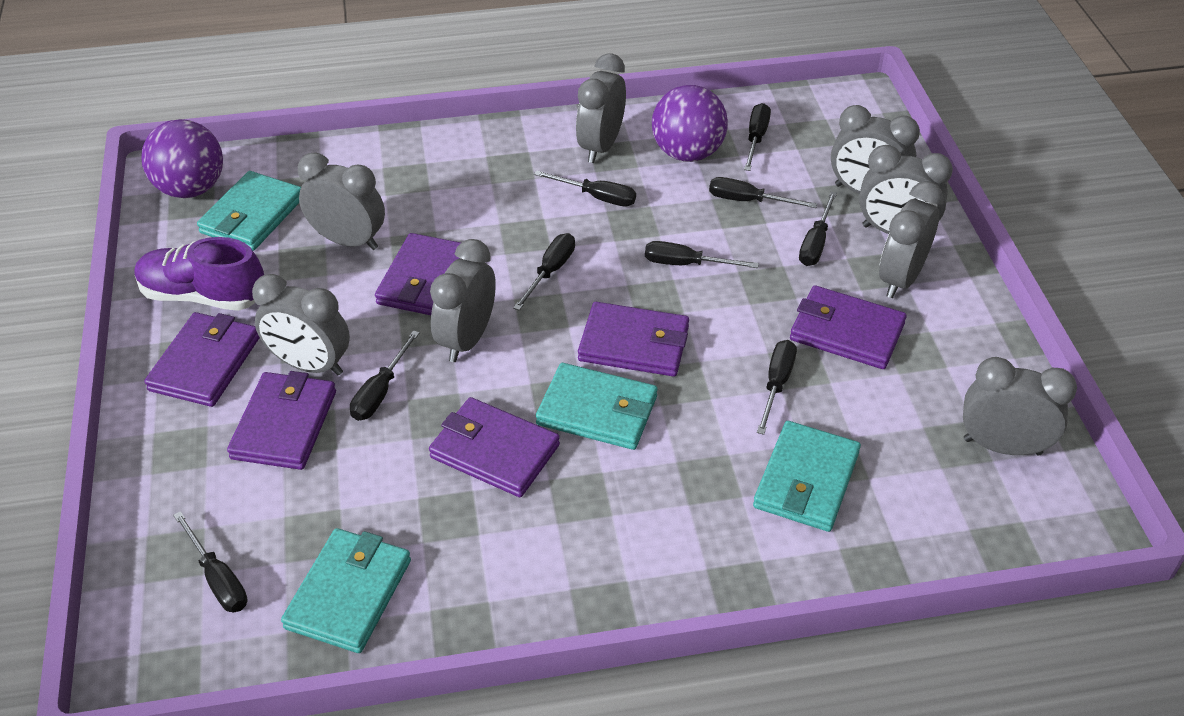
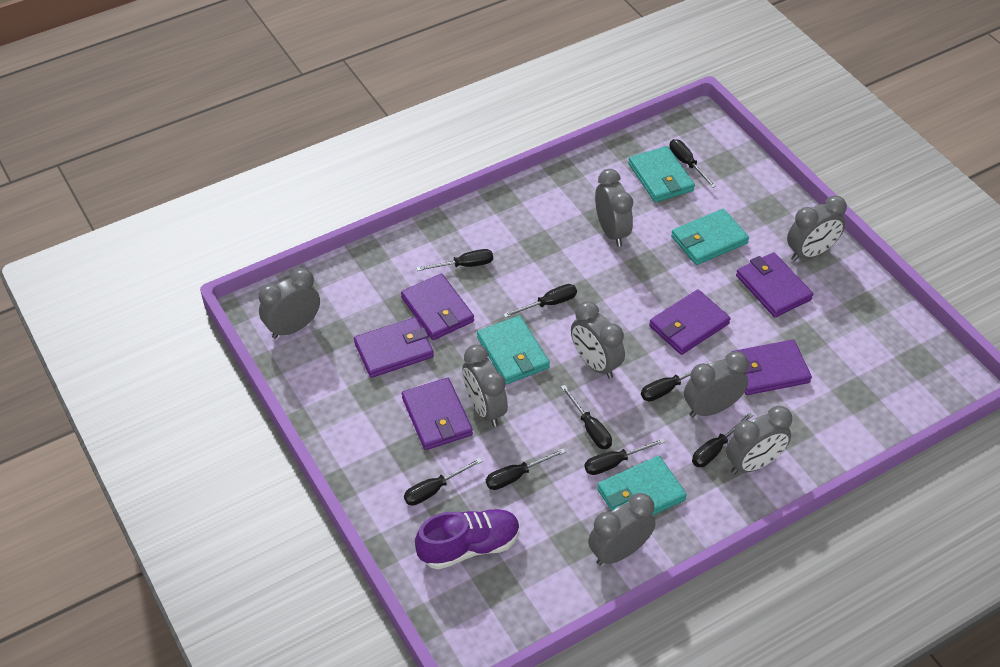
purple ball: [142,119,223,198] [652,85,728,162] = 2 -> none = 0

